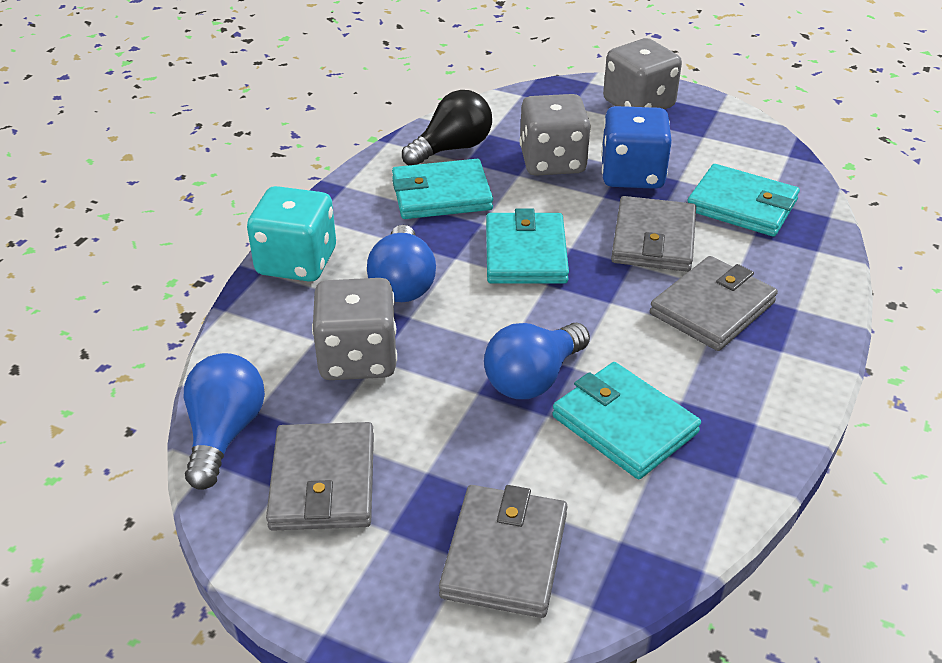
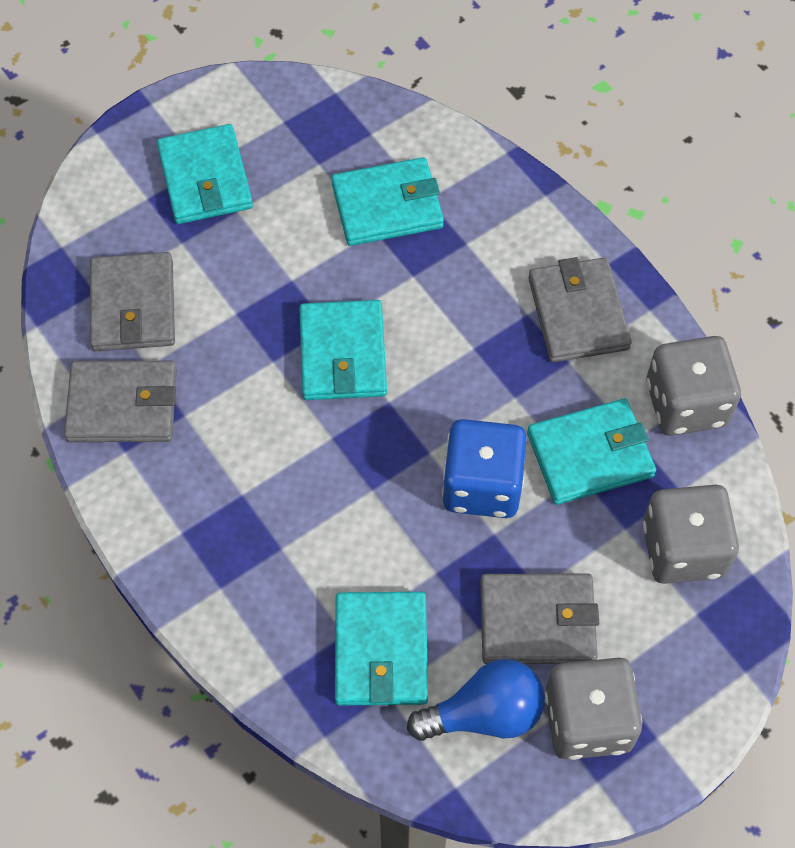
black light bulb: [402,90,492,165] = 1 -> none = 0
blue light bulb: [184,353,265,490] [367,225,436,302] [484,323,590,399] = 3 -> [407,659,545,741] = 1
turquoise dice: [247,186,336,282] = 1 -> none = 0
turquoise wallet: [392,159,493,219] [486,208,569,284] [552,362,701,479] [688,164,800,237] = 4 -> [157,124,253,224] [299,300,387,400] [331,157,444,246] [335,592,428,706] [527,399,656,505] = 5

